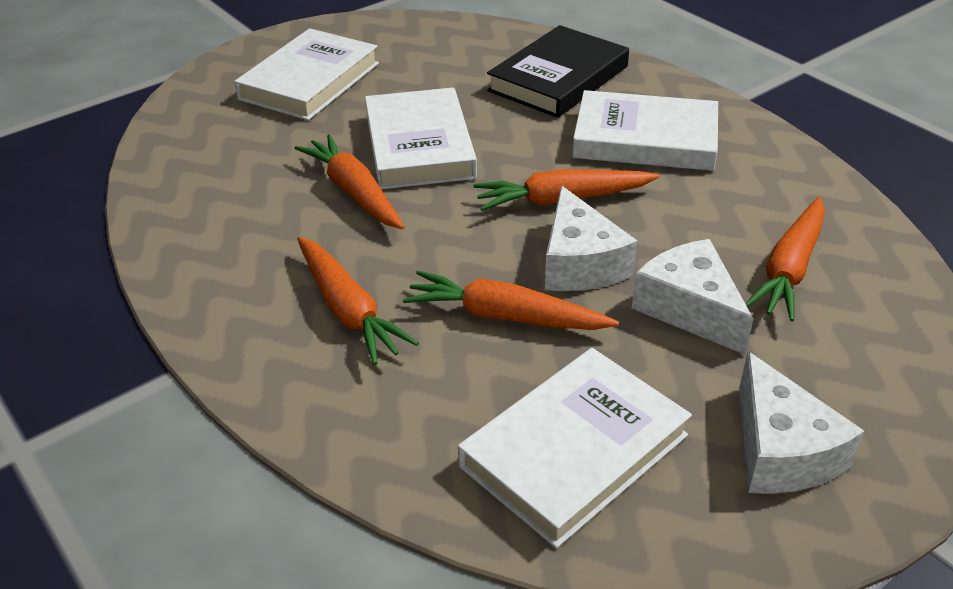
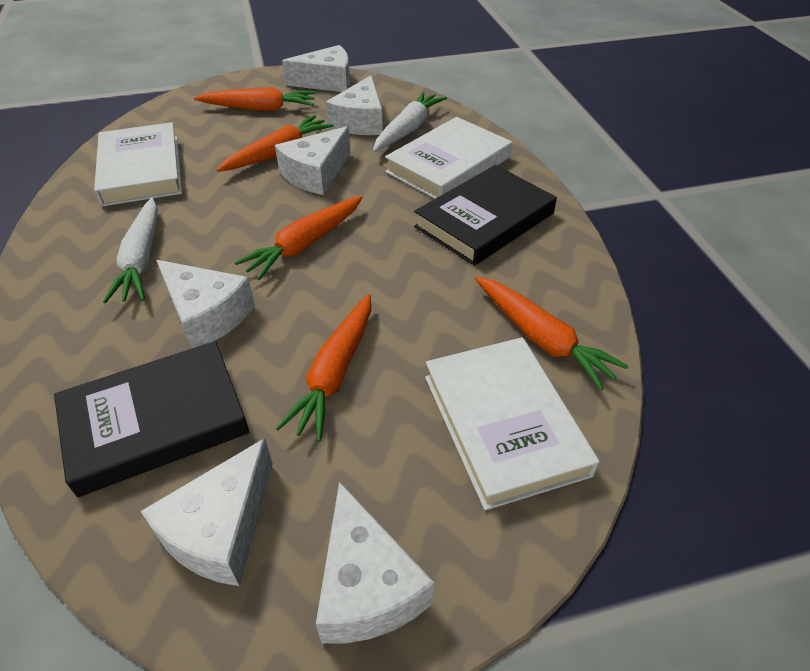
black book: [487,25,629,118] = 1 -> [54,341,249,497] [414,165,557,266] = 2
white book: [234,28,379,120] [365,88,477,189] [458,348,692,548] [572,90,718,171] = 4 -> [94,122,182,206] [385,117,512,199] [425,337,599,510] = 3
white carrot: none = 0 -> [103,198,158,303] [373,91,447,152] = 2
white cheese: [545,186,638,291] [632,239,753,355] [739,351,864,494] = 3 -> [141,438,273,586] [156,260,255,348] [275,126,350,195] [282,45,350,92] [316,482,434,644] [326,75,383,135] = 6

